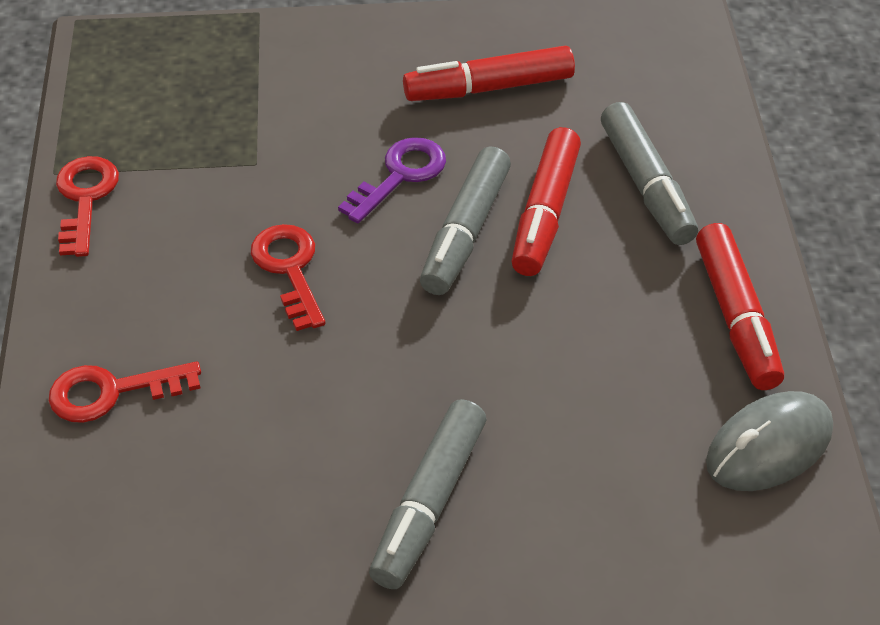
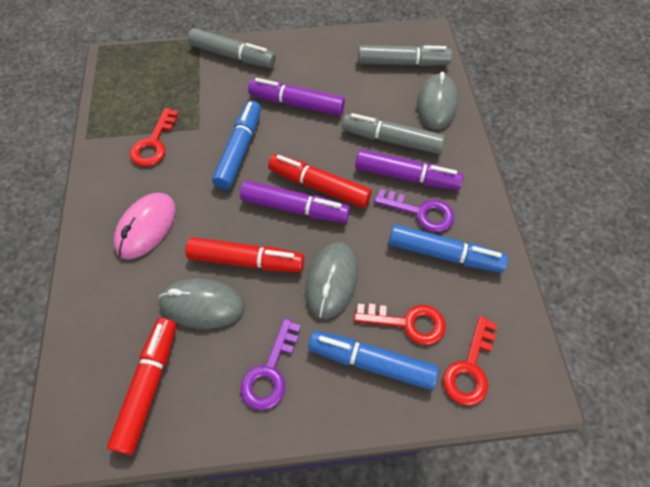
blue marker: none = 0 -> [212,101,261,190] [308,331,439,390] [388,224,508,273] = 3
grey mouse: [706,391,833,491] = 1 -> [159,278,245,329] [305,242,358,319] [417,72,458,129] = 3
pink mouse: none = 0 -> [114,193,176,259] = 1
purple key: [338,137,446,223] = 1 -> [240,318,301,411] [374,189,454,232] = 2
purple marker: none = 0 -> [240,180,350,223] [248,78,345,116] [355,149,464,190] = 3

